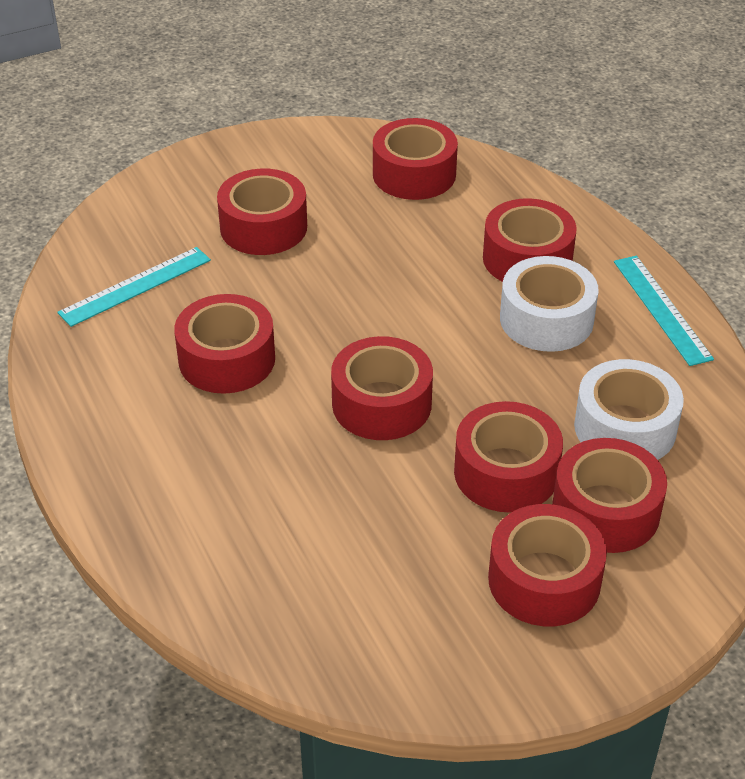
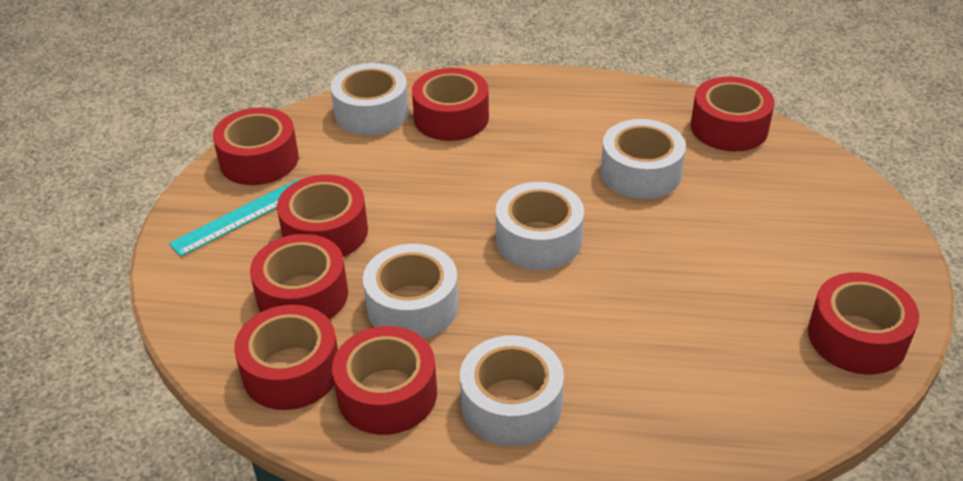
turquoise ruler: [58,247,211,327] [614,256,714,366] = 2 -> [169,179,299,257] = 1
white tape: [500,256,599,352] [574,359,684,460] = 2 -> [331,63,409,135] [363,244,459,339] [460,335,564,446] [496,182,584,270] [601,119,686,199] = 5

